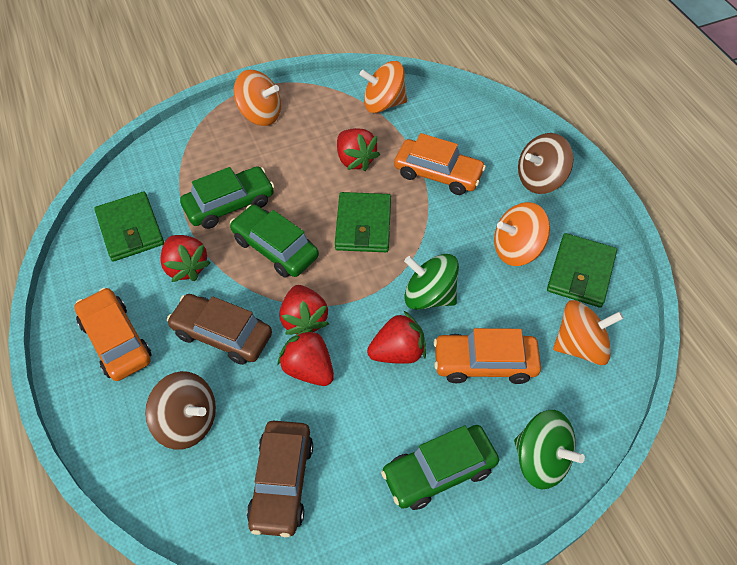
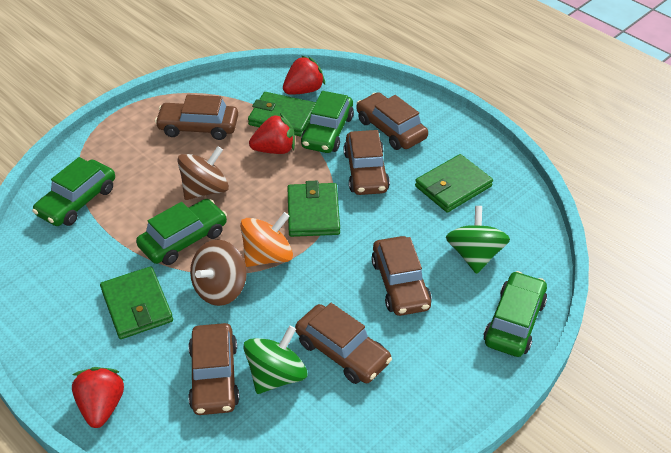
brown car: [167,294,272,365] [247,420,313,537] = 2 -> [155,94,238,140] [188,323,240,415] [295,303,392,384] [344,130,390,195] [356,92,428,150] [371,236,432,316] = 6
green car: [180,166,274,229] [230,205,319,278] [381,425,499,510] = 3 -> [32,157,115,226] [136,199,227,265] [301,91,354,153] [484,271,547,357] = 4
green wallet: [94,191,164,262] [335,192,391,252] [547,233,617,308] = 3 -> [100,266,173,339] [248,92,316,137] [287,181,340,237] [415,154,493,213] = 4
orange car: [74,288,151,381] [394,133,486,195] [433,328,541,384] = 3 -> none = 0
orange spinning top: [234,70,281,126] [359,61,407,113] [494,202,550,266] [553,300,624,365] = 4 -> [240,212,293,267] = 1
red strawberry: [160,235,211,282] [277,328,334,386] [280,285,329,335] [337,128,380,171] [367,310,426,364] = 5 -> [72,367,124,428] [249,113,295,154] [283,56,325,95] = 3

